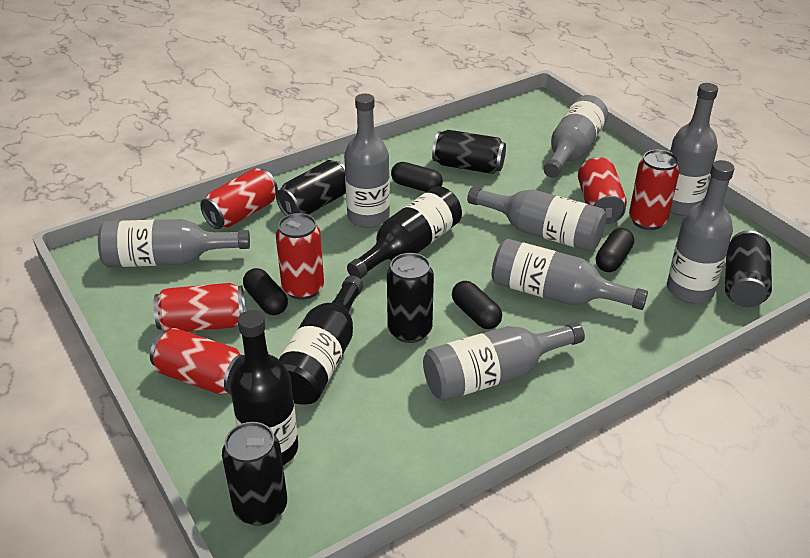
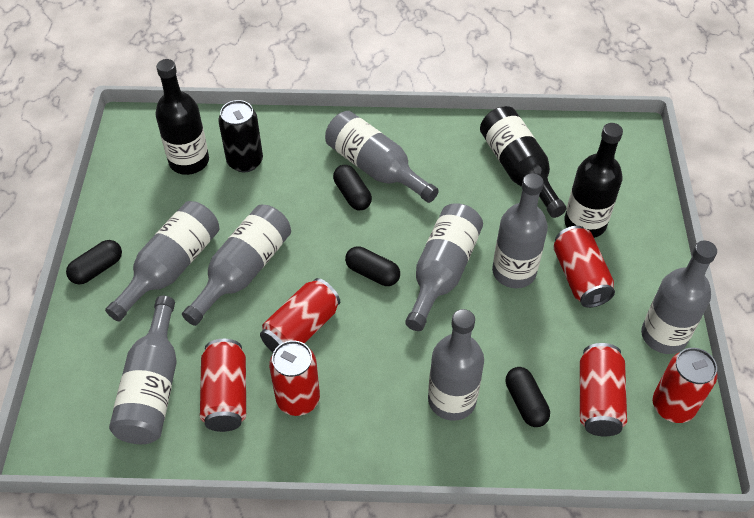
black can: [222,422,287,526] [276,160,346,216] [387,253,434,343] [432,130,506,174] [725,230,772,307] = 5 -> [218,100,263,172] = 1

